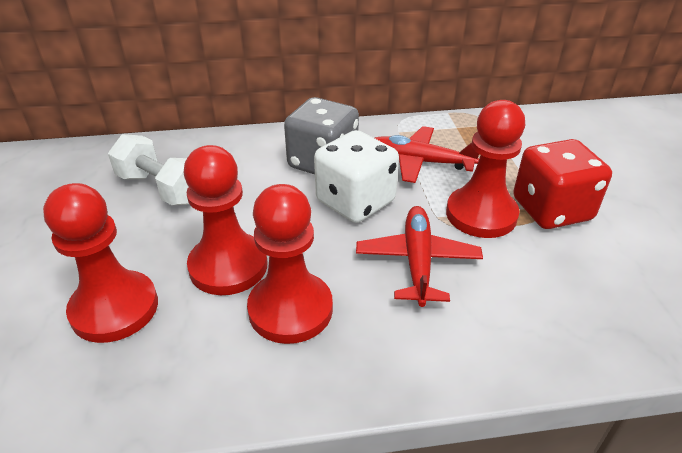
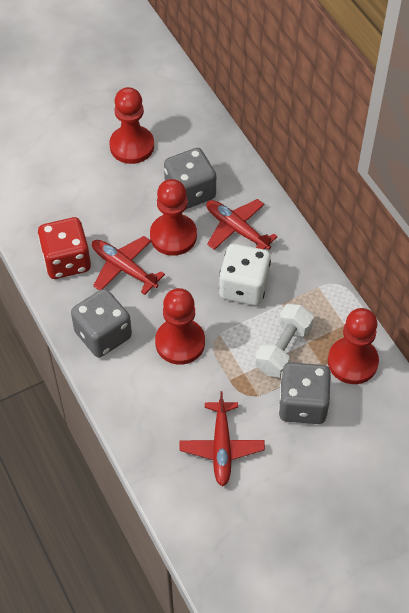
grey dice: [284,97,359,174] = 1 -> [71,289,132,357] [164,148,216,209] [278,362,331,424] = 3
red plane: [356,206,483,307] [375,126,479,183] = 2 -> [92,236,165,295] [179,391,265,486] [207,199,278,250] = 3

